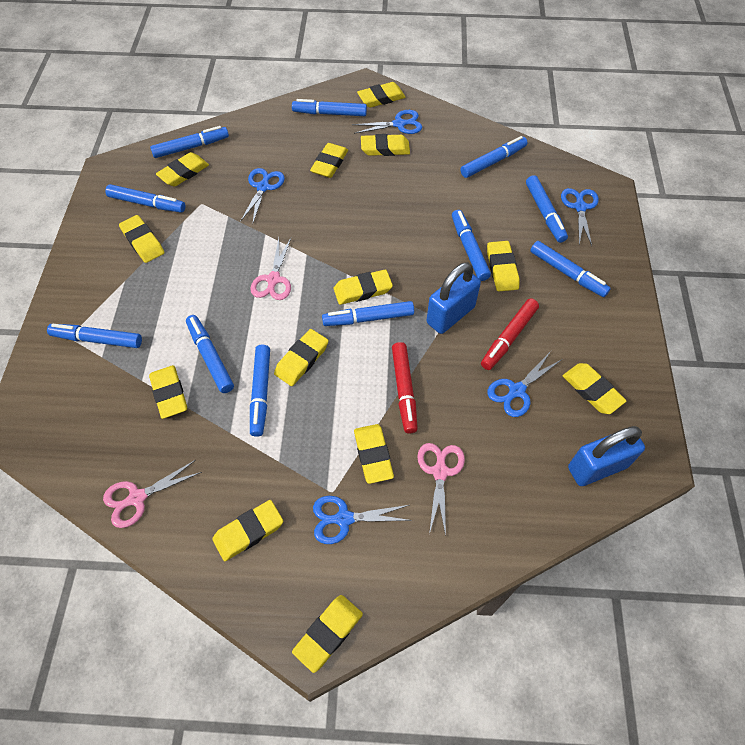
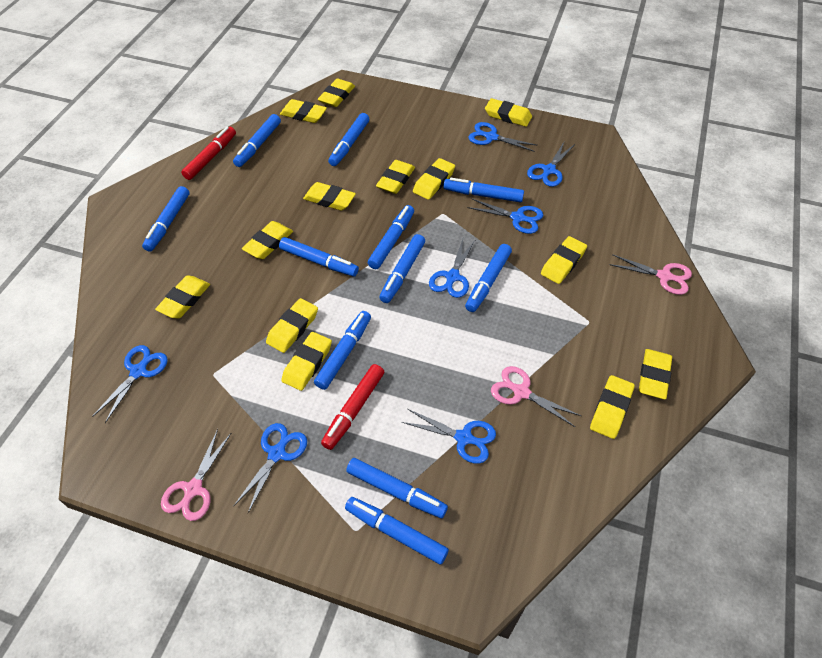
blue padlock: [427,262,481,334] [568,426,645,486] = 2 -> none = 0
blue scissors: [240,168,285,225] [313,496,412,544] [352,110,422,134] [487,351,562,417] [561,188,599,246] = 5 -> [92,345,168,423] [233,423,307,513] [402,409,496,464] [429,239,476,298] [468,199,543,234] [469,122,538,152] [527,142,575,187] = 7

